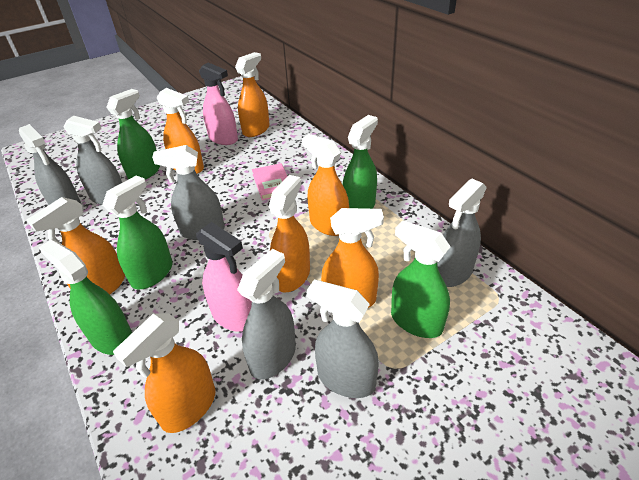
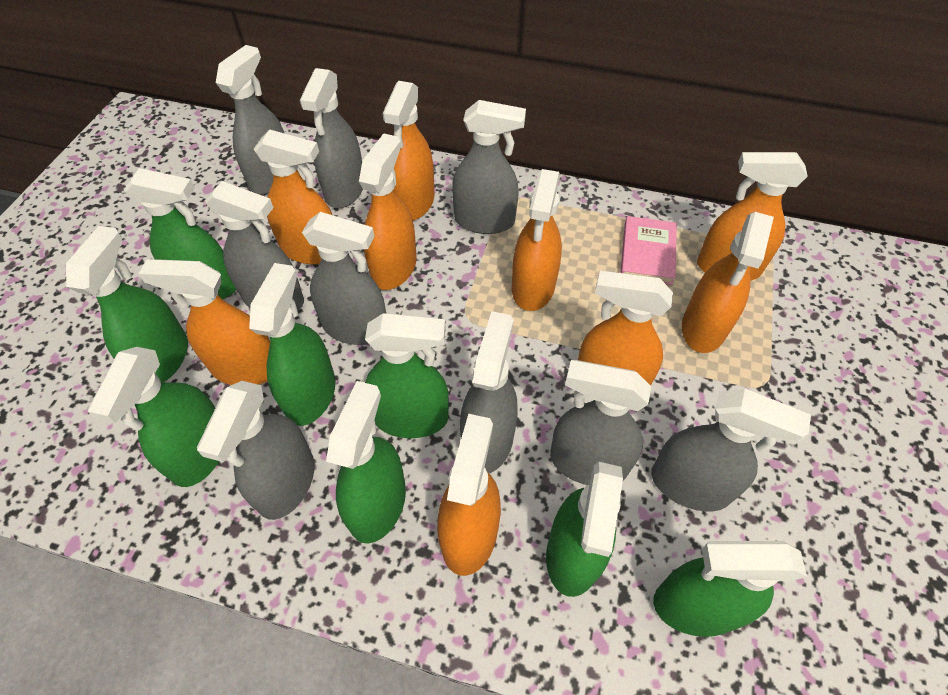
green spray bottle: [39,240,132,355] [102,175,173,289] [106,89,160,180] [342,115,378,209] [391,220,451,338] = 5 -> [66,226,188,382] [88,347,219,487] [124,168,236,299] [249,263,336,426] [326,381,406,544] [365,313,449,438] [546,462,623,597] [653,541,807,637] = 8
grey spray bottle: [19,124,81,205] [64,115,122,205] [152,145,225,240] [237,249,296,380] [307,279,379,398] [437,179,487,287] = 6 -> [197,381,314,520] [205,181,304,311] [216,45,285,194] [300,68,363,208] [302,212,386,345] [452,100,526,234] [460,311,518,473] [550,360,651,485] [651,388,811,511] = 9
orange spray bottle: [27,197,125,294] [113,313,215,433] [157,88,204,174] [235,52,269,137] [269,175,310,293] [302,134,349,236] [321,208,384,308] = 7 -> [139,259,270,385] [254,129,332,265] [359,133,417,290] [382,81,435,221] [437,414,501,576] [512,169,562,311] [578,271,673,386] [682,212,774,353] [697,152,808,281] = 9
pink spray bottle: [196,222,252,332] [199,62,238,145] = 2 -> none = 0

